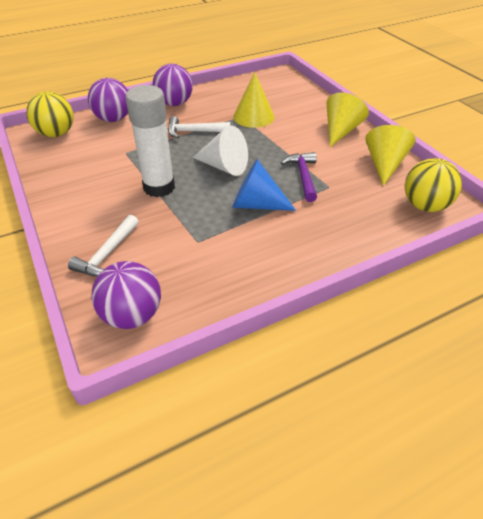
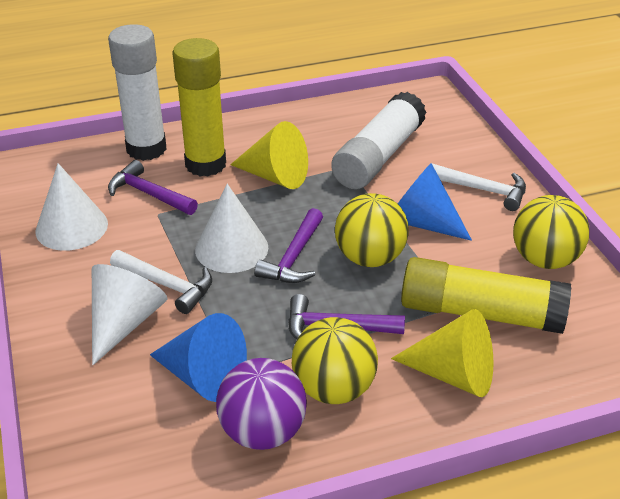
blue cone: [232,159,296,211] = 1 -> [150,313,247,402] [398,163,472,241] = 2
purple ball: [88,78,128,122] [91,261,161,329] [153,64,193,106] = 3 -> [216,358,307,450] = 1
purple hammer: [281,152,317,202] = 1 -> [108,160,198,215] [254,208,323,283] [288,294,405,340] = 3
white cone: [193,125,248,176] = 1 -> [35,163,108,251] [92,264,168,365] [195,184,268,273] = 3
white glue stick: [125,85,175,197] = 1 -> [108,24,167,161] [331,92,427,189] = 2
yellow ball: [26,91,74,137] [405,158,462,212] = 2 -> [292,317,378,404] [335,193,409,267] [513,195,589,269] = 3
yellow cone: [233,72,275,128] [327,92,369,147] [365,125,416,186] = 3 -> [230,121,308,189] [391,309,493,397] = 2
yellow glue stick: none = 0 -> [172,38,226,177] [401,257,571,334] = 2

